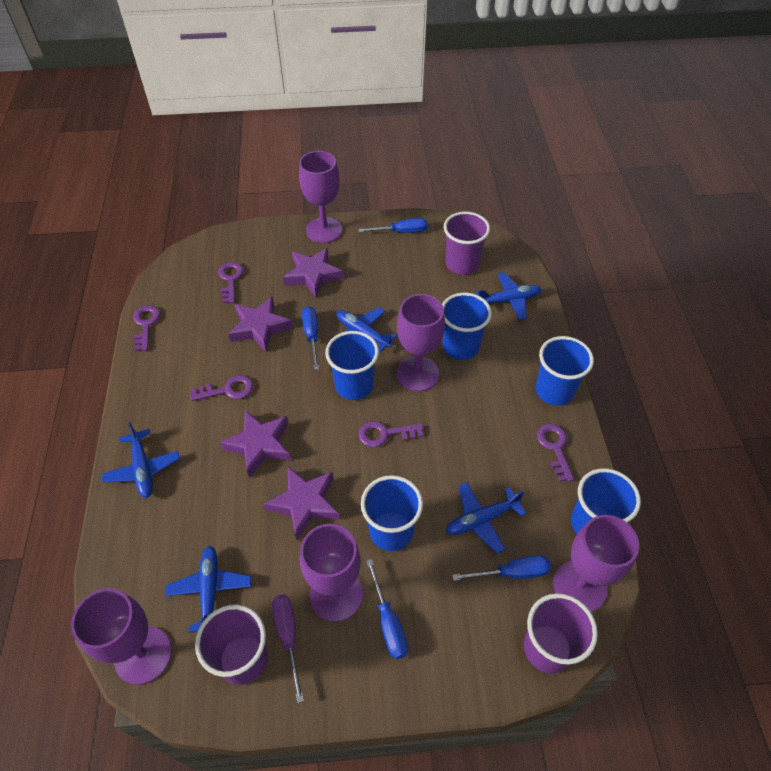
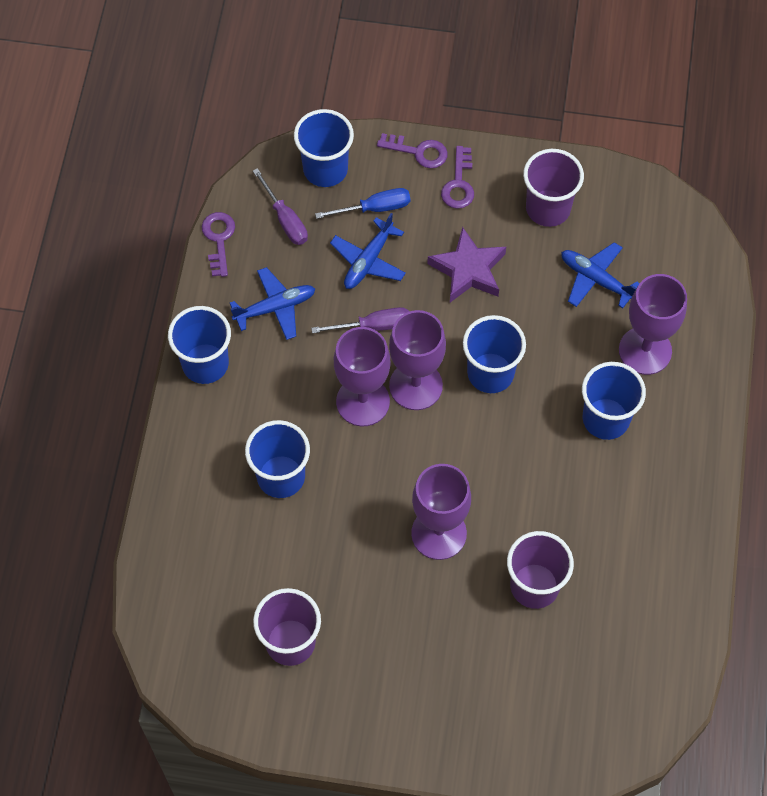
blue plane: [102,422,180,498] [165,546,251,632] [336,307,397,353] [446,482,526,554] [476,272,541,320] = 5 -> [230,267,315,340] [330,213,406,289] [561,242,640,308] = 3
blue screwdriver: [302,306,319,370] [358,218,428,233] [366,559,408,659] [452,555,551,581] = 4 -> [315,188,410,219] = 1
purple goblet: [71,588,172,685] [299,151,342,243] [300,524,363,622] [396,294,445,391] [553,515,639,612] = 5 -> [334,327,390,426] [389,310,446,410] [411,464,471,560] [619,274,687,375] = 4
purple key: [133,305,160,351] [190,375,253,401] [218,262,244,303] [359,421,423,447] [537,424,574,482] = 5 -> [202,212,235,277] [377,133,448,168] [441,146,474,209] = 3
purple screwdriver: [272,594,304,703] = 1 -> [253,168,308,245] [311,307,409,333] = 2
purple star: [220,410,291,478] [228,296,293,352] [264,467,340,540] [283,248,343,298] = 4 -> [427,227,506,302] = 1

